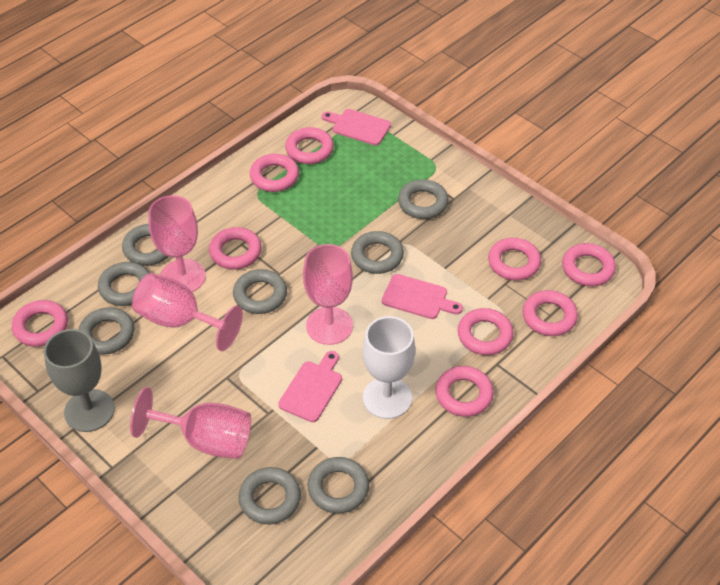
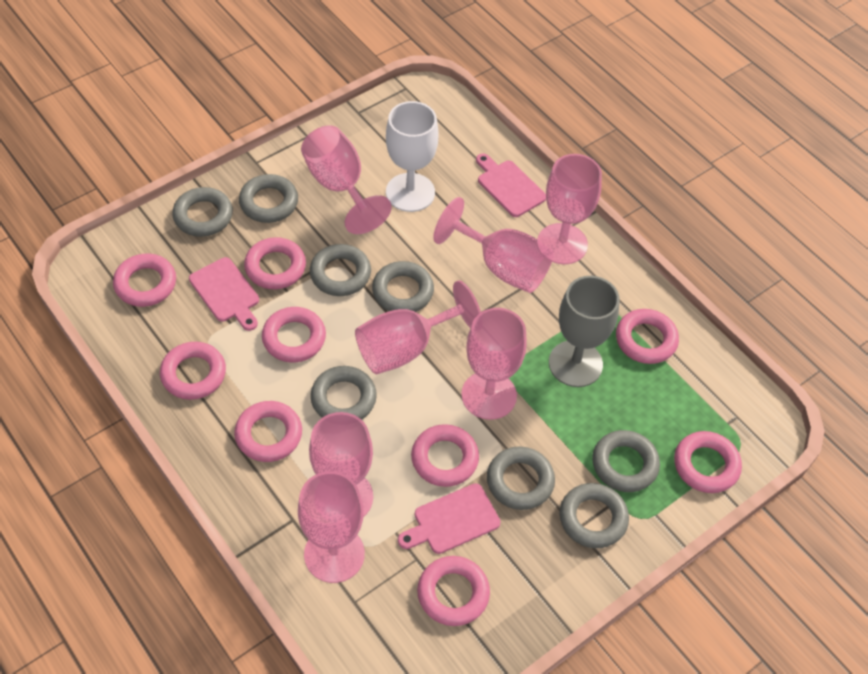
pink goblet: [130,387,251,459] [132,273,243,351] [148,195,206,292] [303,244,353,345] = 4 -> [298,471,365,583] [301,125,392,234] [309,412,373,516] [355,281,481,374] [433,197,554,293] [461,308,527,420] [538,154,602,264] = 7

